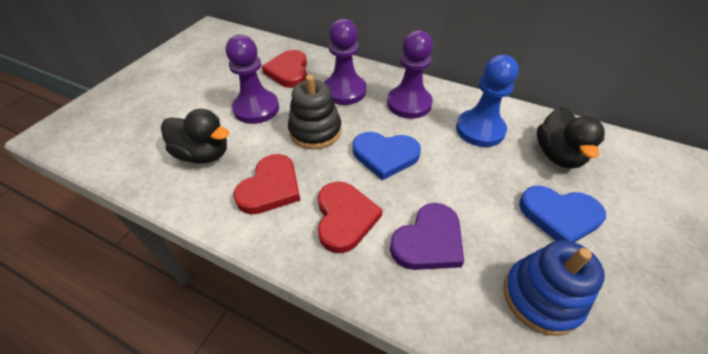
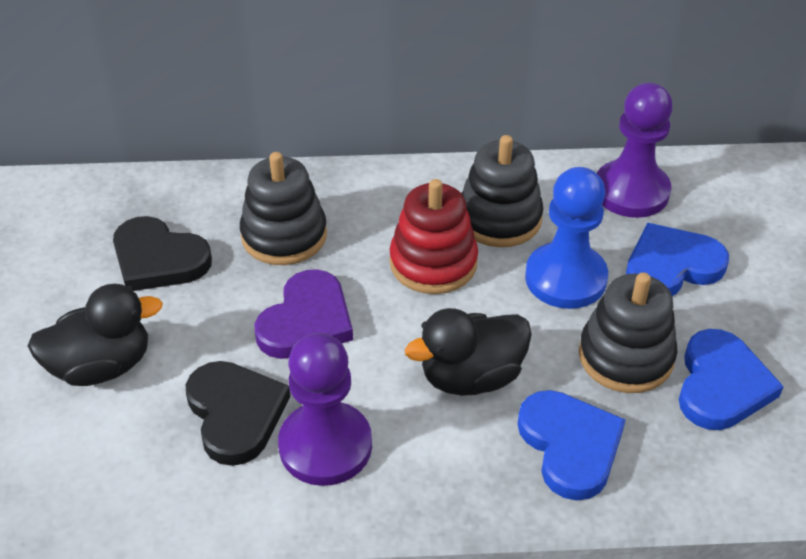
black heart: none = 0 -> [113,216,212,291] [186,361,291,466] = 2
black stacking toy: [288,75,342,149] = 1 -> [240,152,327,265] [461,135,544,247] [579,272,678,393] = 3
blue heart: [353,132,421,180] [519,186,606,242] = 2 -> [517,390,626,501] [626,223,729,296] [679,329,784,430] = 3
blue stacking toy: [504,240,605,336] = 1 -> none = 0
purple pawn: [226,35,279,124] [324,18,366,105] [387,30,433,119] = 3 -> [278,333,372,486] [597,82,673,218] = 2
red heart: [233,154,300,214] [262,50,307,88] [318,181,383,253] = 3 -> none = 0
red stacking toy: none = 0 -> [390,179,478,294] = 1

